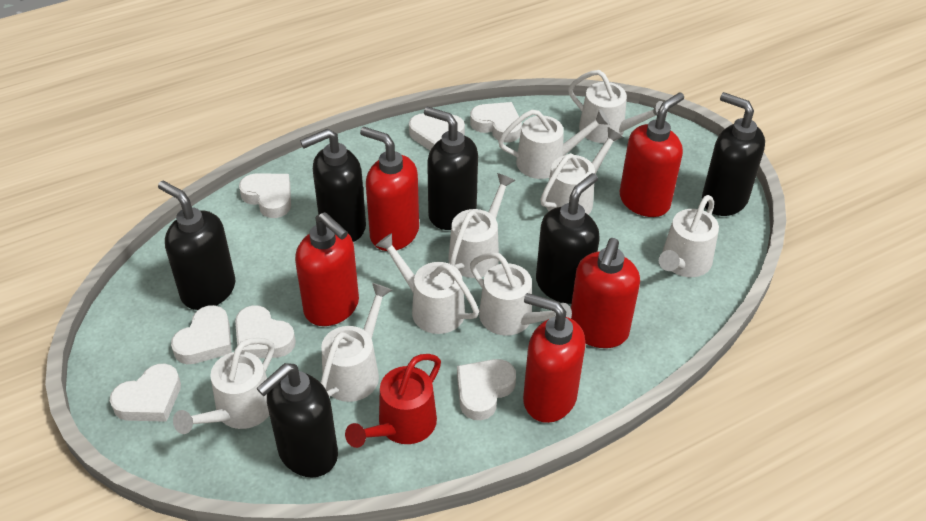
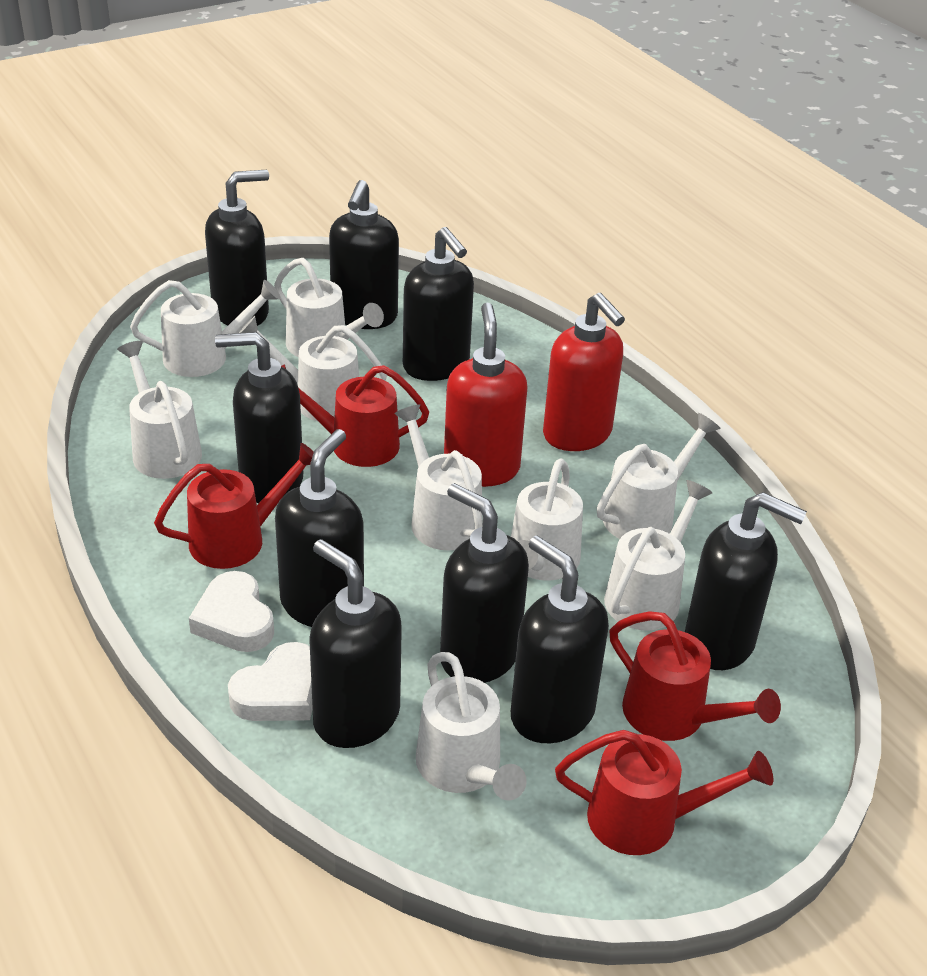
black soap dispenser: [158,181,235,310] [256,363,338,477] [300,129,366,242] [424,107,478,230] [536,173,600,304] [702,92,765,216] = 6 -> [205,170,269,326] [215,332,303,504] [275,429,364,627] [309,539,402,748] [329,180,399,329] [403,227,474,381] [440,483,529,683] [511,536,609,743] [685,492,807,670] = 9
red soap dispenser: [295,212,359,326] [360,127,419,251] [523,293,586,423] [571,238,640,348] [620,92,684,217] = 5 -> [444,302,527,487] [543,293,625,451] = 2
red watering can: [345,354,441,448] = 1 -> [154,443,314,569] [281,365,429,467] [555,730,773,855] [610,611,781,741] = 4
white heart: [110,363,181,422] [171,305,232,364] [235,305,296,358] [239,173,291,218] [409,113,465,151] [457,359,516,420] [470,102,522,142] = 7 -> [189,571,274,652] [228,642,313,721] = 2

